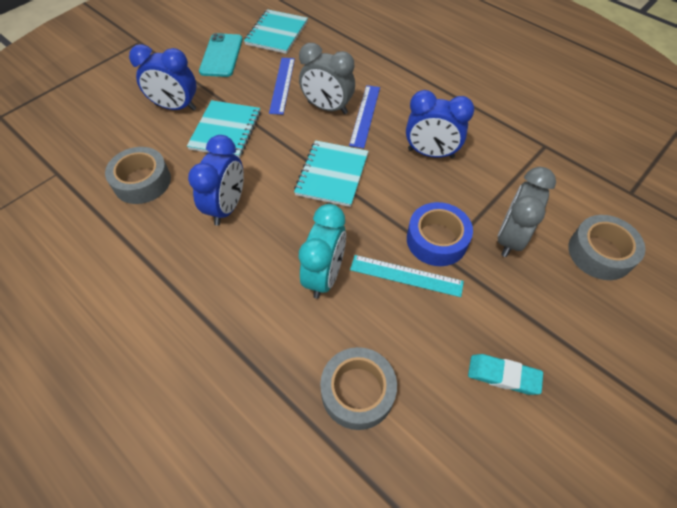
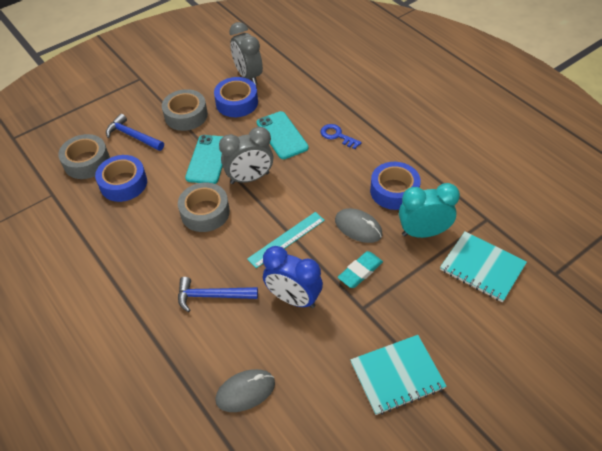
blue clock: [129,44,197,111] [188,135,244,226] [406,90,474,158] = 3 -> [263,246,323,308] = 1
blue hammer: none = 0 -> [106,114,164,151] [178,277,258,312] = 2
blue key: none = 0 -> [321,124,362,149] = 1
blue ruler: [269,58,295,115] [349,85,380,148] = 2 -> none = 0
blue tape: [407,202,473,266] = 1 -> [95,155,147,202] [214,77,258,117] [370,162,421,210] = 3
grey mouse: none = 0 -> [215,369,275,412] [335,208,382,243] = 2
turquoise notebook: [187,100,261,158] [244,9,308,54] [294,140,369,207] = 3 -> [350,335,447,415] [440,231,527,302] = 2
turquoise phone: [199,33,243,77] = 1 -> [185,135,223,184] [257,111,309,159] = 2

